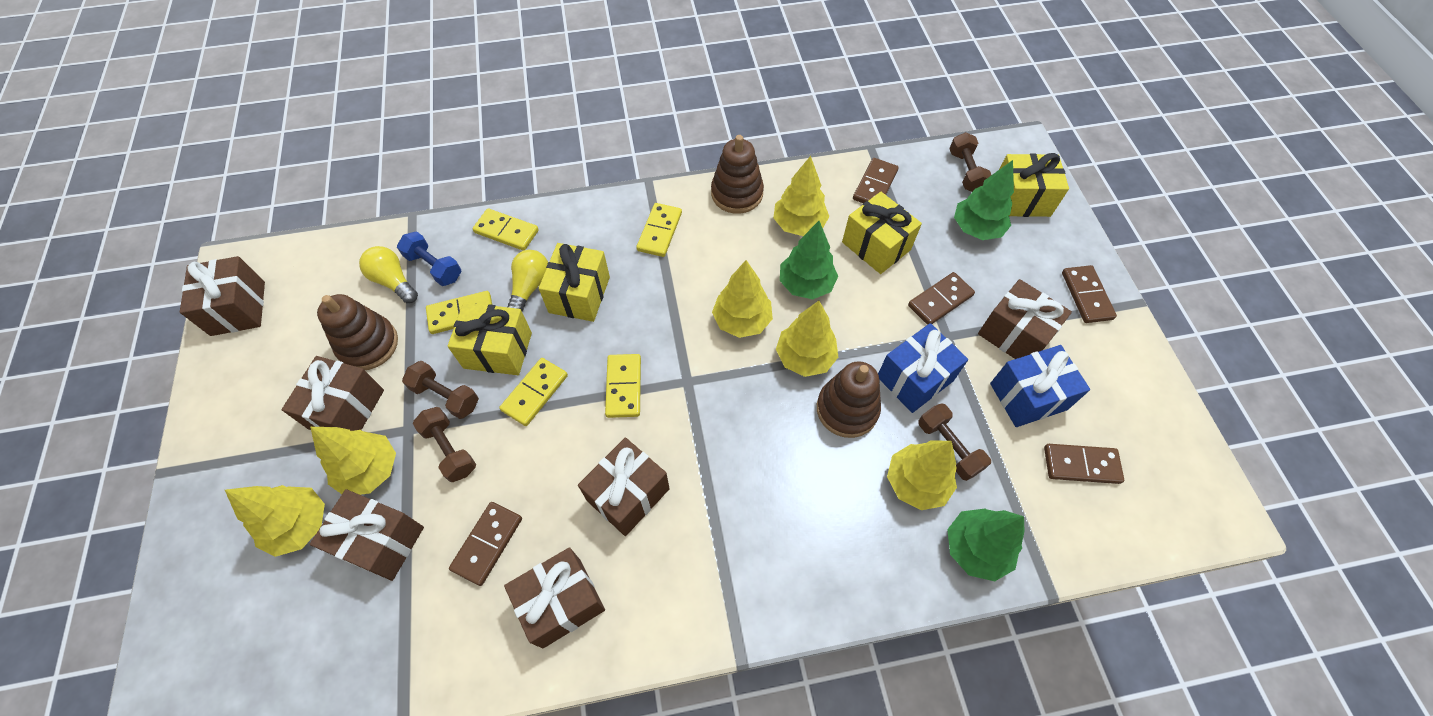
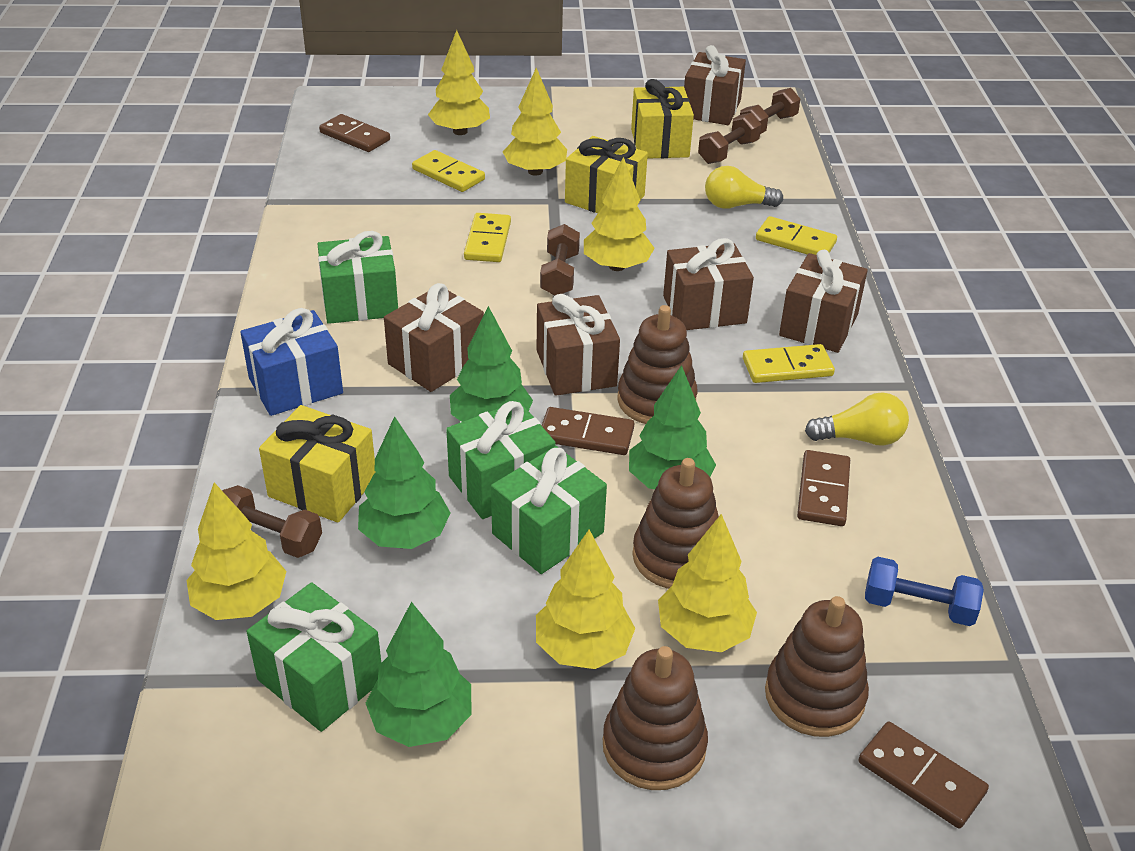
blue gift: [878,323,968,413] [990,345,1090,427] = 2 -> [240,308,343,416] = 1
brown domino: [449,502,522,586] [853,158,899,203] [908,272,975,325] [1044,444,1124,484] [1062,265,1117,323] = 5 -> [319,114,390,152] [542,407,634,455] [797,450,850,526] [859,721,989,828] = 4
brown gift: [180,256,265,336] [281,356,384,431] [310,489,424,581] [504,547,605,648] [578,437,670,536] [978,279,1072,359] = 6 -> [384,283,484,392] [537,294,620,396] [663,238,754,330] [684,45,746,125] [779,250,868,353] = 5
brown stacking toy: [317,294,398,370] [711,135,764,214] [817,361,881,438] = 3 -> [603,646,708,790] [617,305,698,424] [632,458,719,589] [765,596,869,737] = 4
green gift: none = 0 -> [247,582,381,732] [318,231,398,324] [446,401,556,519] [491,446,607,574] = 4
green tree: [780,221,838,299] [947,509,1025,581] [954,160,1014,240] = 3 -> [358,416,450,549] [365,602,471,747] [450,306,533,422] [629,365,716,489] = 4
yellow domino: [426,291,492,334] [472,209,539,251] [499,358,568,426] [605,354,641,418] [636,203,682,257] = 5 -> [412,150,485,192] [464,213,511,262] [743,344,835,383] [756,216,837,255] = 4
yellow gift: [448,302,532,375] [539,243,610,322] [842,192,922,274] [1000,153,1069,217] = 4 -> [259,405,375,523] [565,136,648,213] [631,79,694,159] = 3

